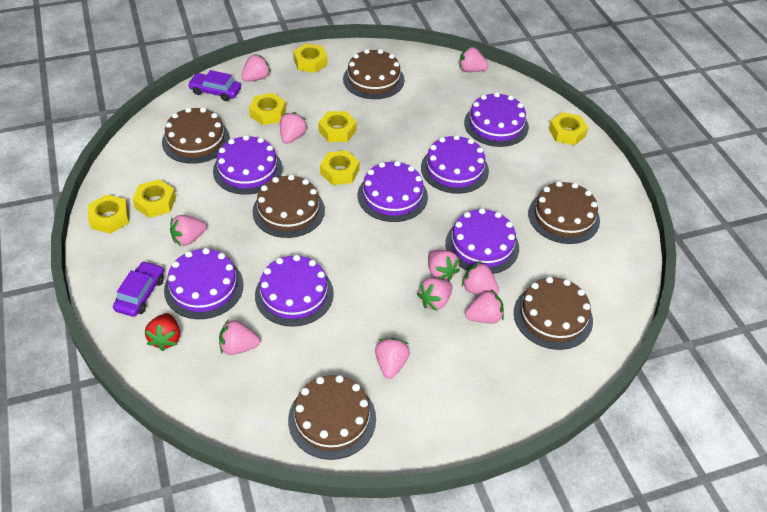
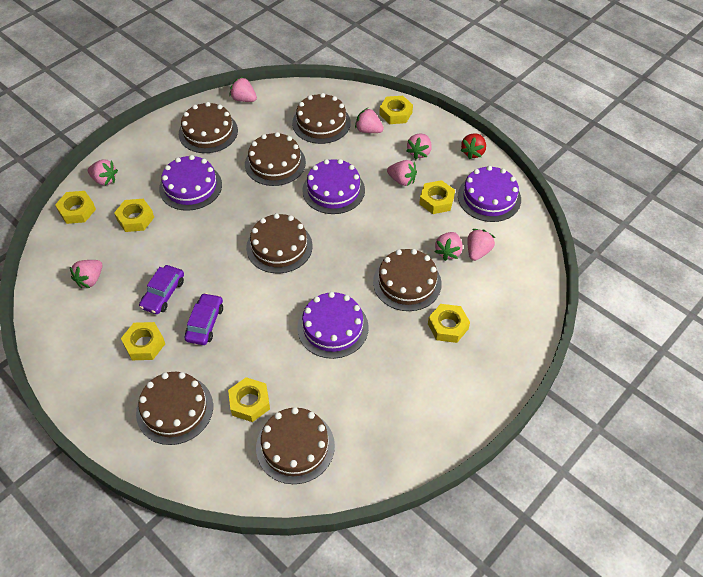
brown cake: [162,107,230,164] [252,175,325,238] [288,375,376,460] [343,49,405,99] [514,277,593,350] [528,181,600,244] = 6 -> [136,372,213,445] [179,102,238,153] [245,132,306,186] [246,213,313,273] [256,407,335,484] [292,93,351,144] [373,249,442,311] = 7
pink strawberry: [170,215,207,246] [219,319,260,355] [241,54,271,82] [280,112,307,144] [375,338,410,379] [417,278,453,311] [428,250,460,281] [459,47,488,72] [462,261,499,295] [465,289,504,323] = 10 -> [70,260,102,288] [88,159,118,185] [230,77,257,102] [355,108,384,133] [387,160,417,186] [406,134,432,159] [435,232,463,261] [467,229,495,261] = 8
purple cake: [164,248,244,319] [213,135,283,195] [255,255,334,327] [358,161,428,222] [421,135,489,194] [445,208,519,274] [464,92,529,147] = 7 -> [159,155,222,211] [297,292,369,359] [302,159,365,214] [458,166,521,222] = 4

